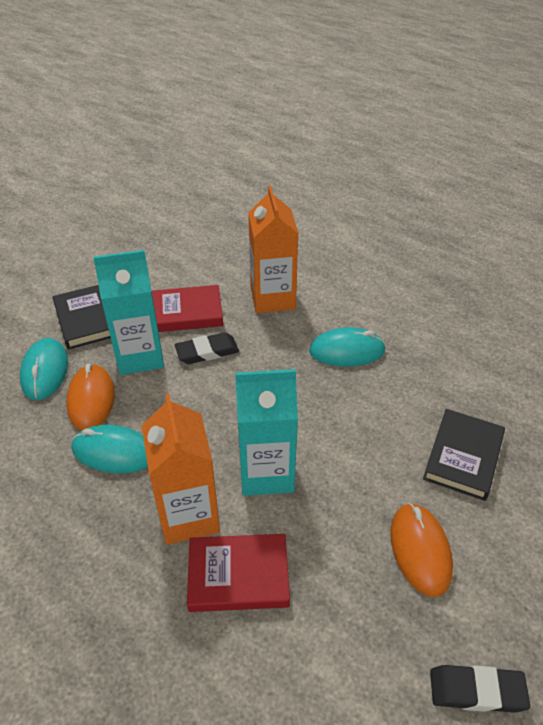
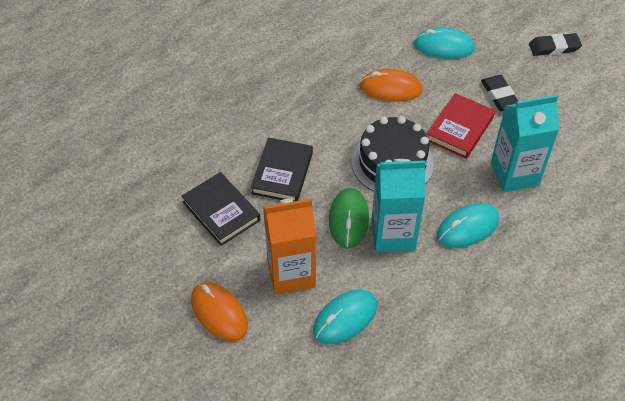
black cake: none = 0 -> [352,116,434,192] = 1
green mouse: none = 0 -> [329,188,369,248] = 1
orange carton: [141,394,220,545] [248,186,299,313] = 2 -> [263,199,317,295] = 1
red book: [152,285,223,332] [187,534,290,612] = 2 -> [427,93,495,159] = 1

